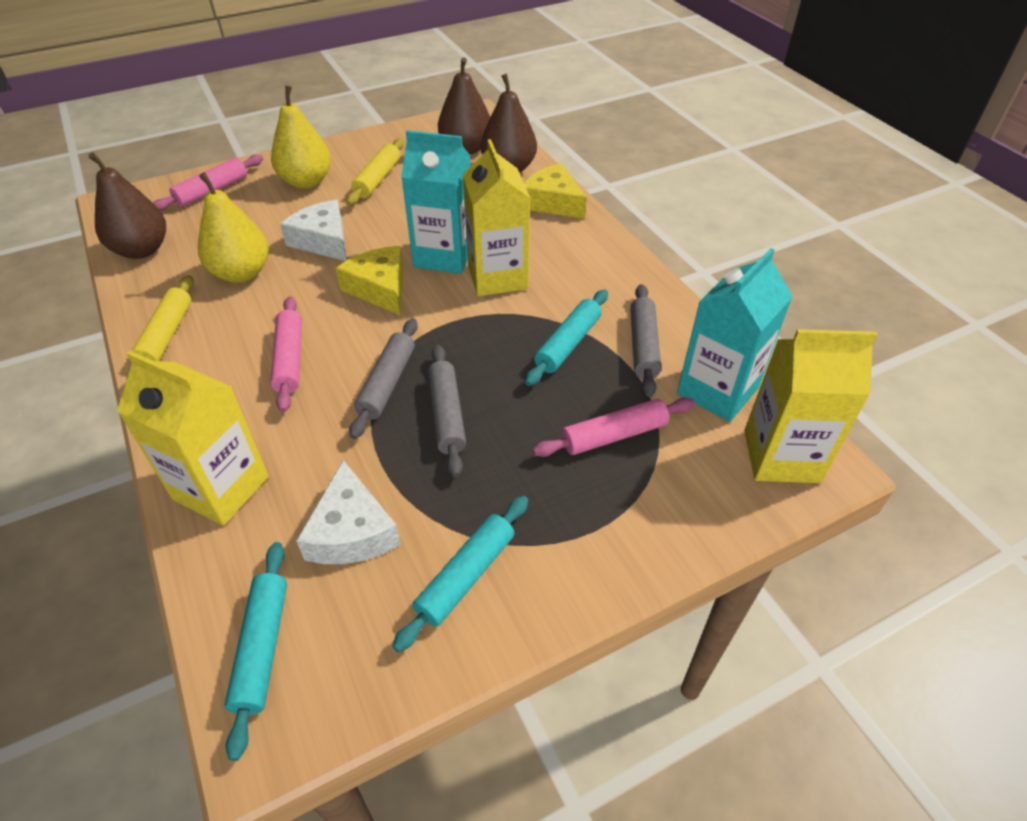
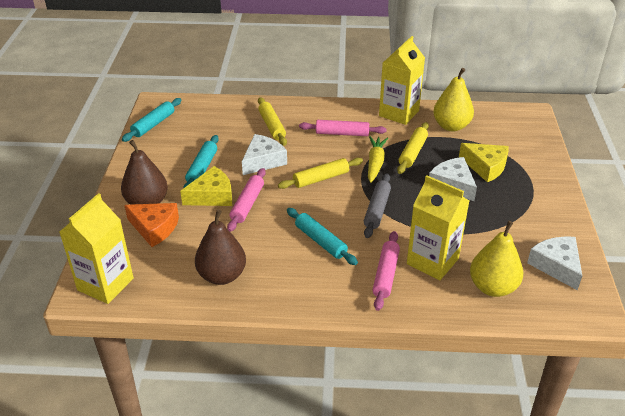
brown pear: [88,152,166,259] [438,57,490,155] [481,74,537,173] = 3 -> [121,140,168,205] [195,210,246,285] = 2
grey rolling pin: [349,318,418,439] [428,345,466,477] [630,284,661,397] = 3 -> [364,173,391,238] = 1
orange cheese: none = 0 -> [124,203,179,247] = 1
turquoise carton: [401,130,470,274] [677,248,793,422] = 2 -> none = 0
white cheese: [280,200,347,261] [296,460,401,564] = 2 -> [242,134,287,175] [429,157,477,201] [527,236,582,290] = 3
yellow carrot: none = 0 -> [368,136,388,183] = 1
yellow rolling pin: [126,275,194,379] [346,139,404,205] = 2 -> [258,97,287,146] [278,158,363,189] [397,122,429,174] = 3

